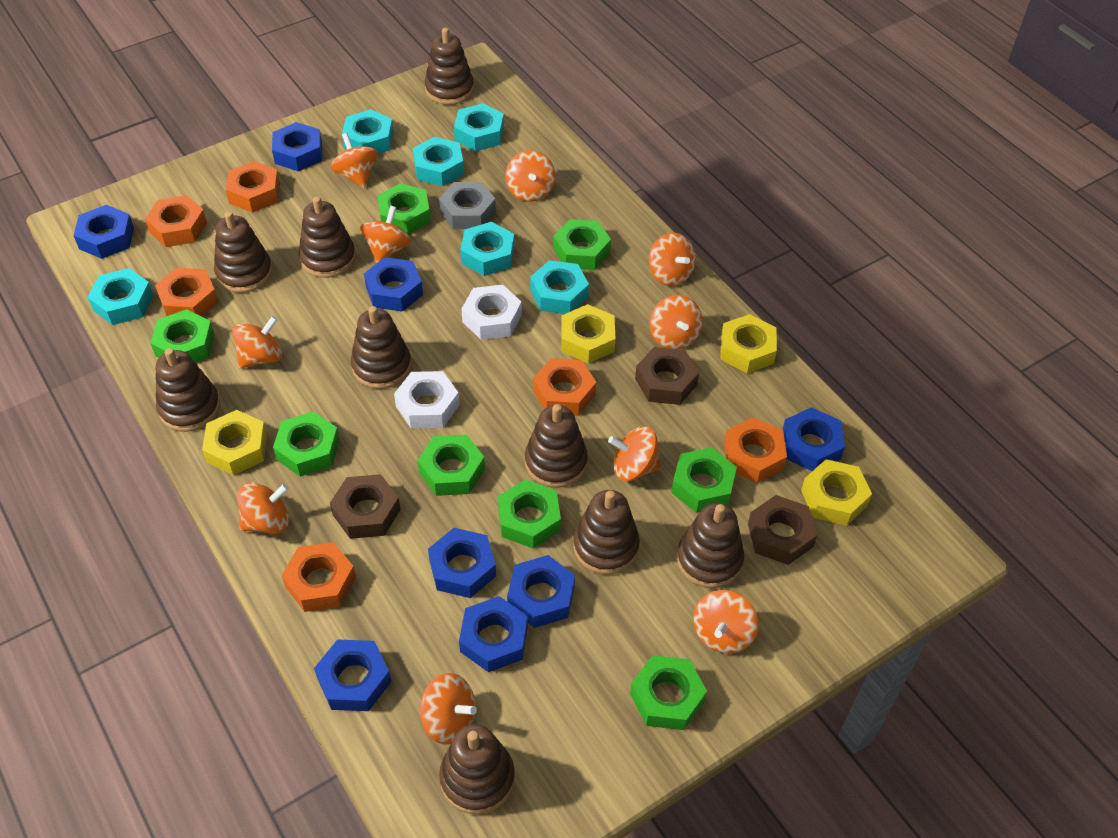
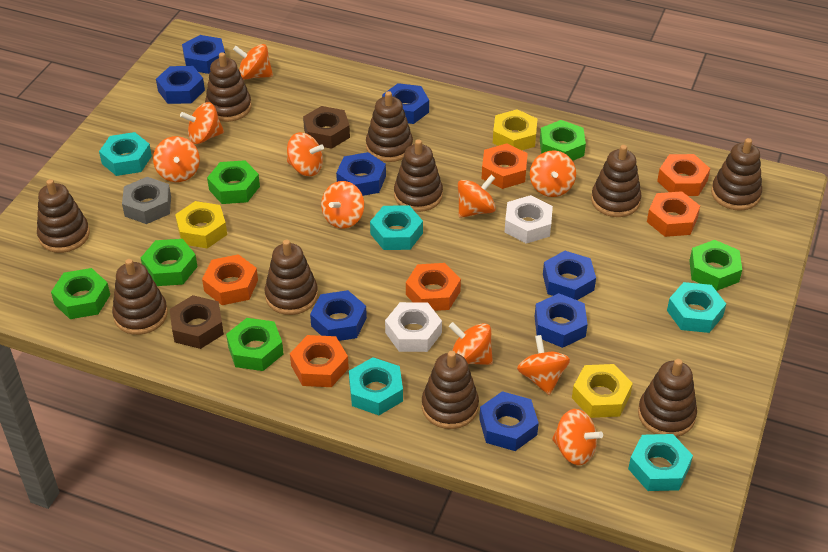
brown nut: [330,474,401,539] [635,347,699,405] [748,495,817,565] = 3 -> [170,295,224,349] [303,106,350,149] = 2
brown stacking toy: [156,348,220,432] [214,211,272,293] [299,196,356,278] [351,306,411,389] [425,28,474,105] [439,724,515,814] [525,404,588,488] [573,490,640,575] [677,503,744,588] = 9 -> [37,179,90,253] [112,259,168,335] [205,52,252,122] [265,240,318,315] [366,91,413,162] [394,139,443,212] [422,351,479,429] [591,145,642,217] [638,359,697,437] [711,138,762,211] = 10
green nut: [151,309,215,363] [273,412,340,477] [377,183,431,235] [417,434,485,496] [498,479,561,548] [553,219,611,270] [630,655,707,730] [671,447,737,513] = 8 -> [51,268,110,319] [141,239,198,286] [207,160,260,204] [226,318,283,371] [540,120,586,161] [689,240,742,291] = 6
turquoise nut: [88,268,154,325] [342,109,394,154] [413,137,464,186] [454,103,504,151] [460,222,515,276] [530,260,589,314] = 6 -> [99,132,152,176] [349,357,403,415] [370,205,423,250] [628,434,693,491] [667,282,726,333] = 5
yellow nut: [202,410,267,475] [561,304,616,364] [720,314,777,373] [801,459,872,526] = 4 -> [175,201,227,248] [493,109,537,150] [572,364,633,418] = 3

